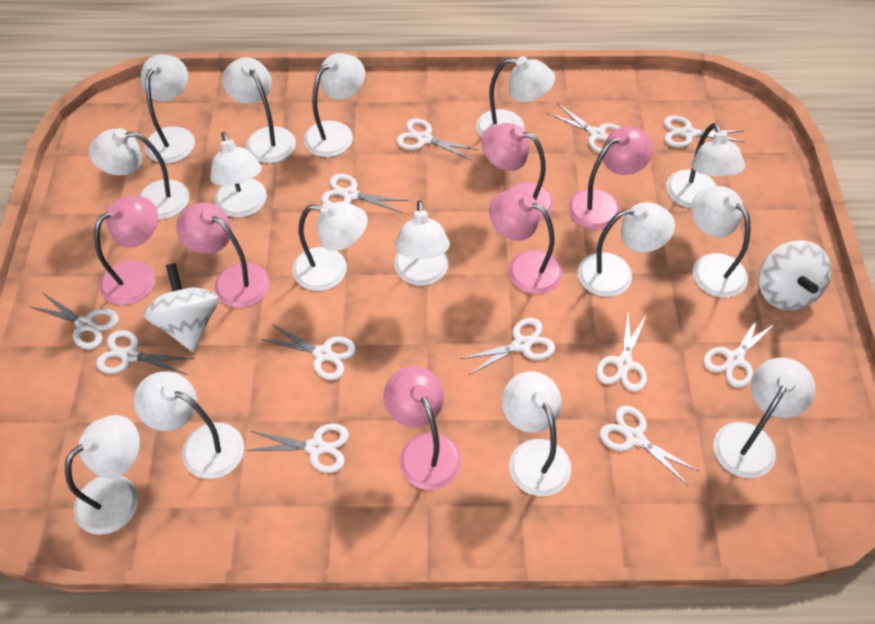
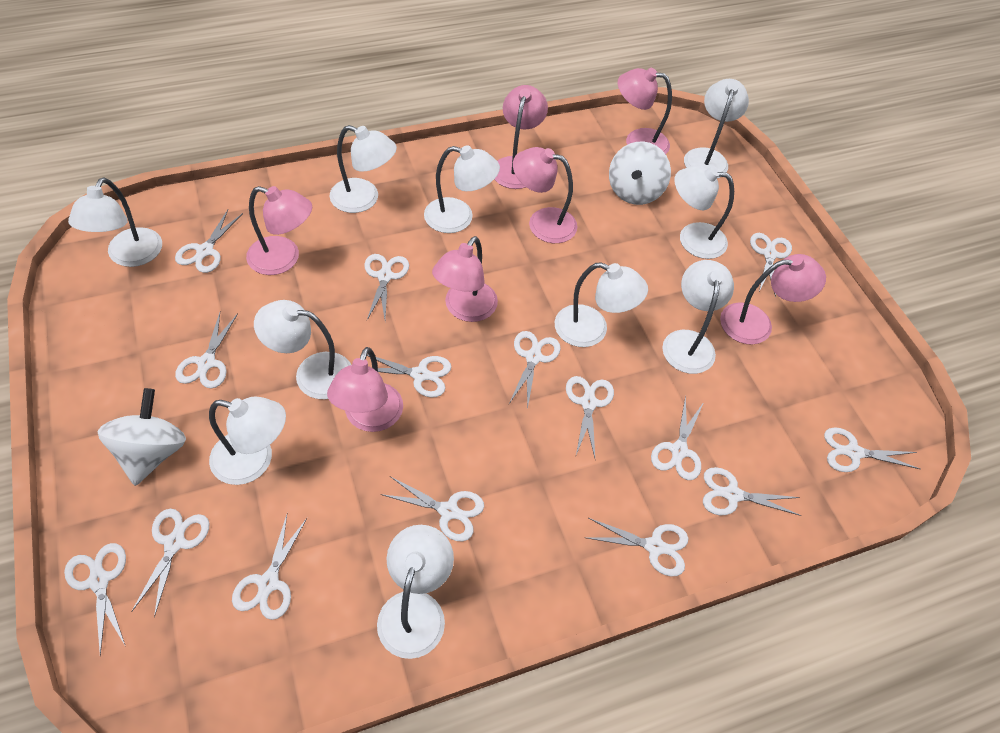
pink lamp: [94,196,158,305] [176,202,270,308] [384,366,461,490] [481,123,553,221] [489,190,563,294] [568,126,653,229] = 6 -> [246,186,312,275] [327,347,403,432] [432,236,498,322] [494,85,548,189] [513,147,577,243] [618,68,672,154] [720,254,826,345] = 7
white lamp: [65,415,140,535] [89,128,189,219] [134,371,244,479] [141,55,195,163] [210,132,267,217] [223,57,296,163] [292,201,368,291] [304,53,365,157] [394,200,450,286] [476,56,555,138] [502,371,571,496] [578,202,675,297] [666,123,745,208] [691,186,750,298] [713,358,815,478] = 15 -> [68,177,162,267] [209,396,286,485] [254,300,351,399] [329,125,397,213] [377,525,454,659] [424,145,500,233] [555,262,648,347] [662,260,734,374] [675,165,734,259] [684,79,749,178] = 10
white scissors: [29,293,119,349] [96,330,195,375] [246,424,349,473] [261,323,356,380] [321,174,408,213] [396,118,479,160] [460,318,555,375] [547,103,621,153] [596,313,647,392] [599,406,699,485] [663,115,744,148] [703,313,776,388] = 12 -> [64,543,126,656] [131,509,209,617] [175,210,243,273] [175,313,238,388] [232,515,308,620] [364,254,409,320] [367,354,451,398] [381,476,484,541] [509,331,561,410] [566,376,614,458] [587,518,688,577] [651,396,704,480] [703,467,801,516] [750,233,792,297] [824,427,920,472] = 15

